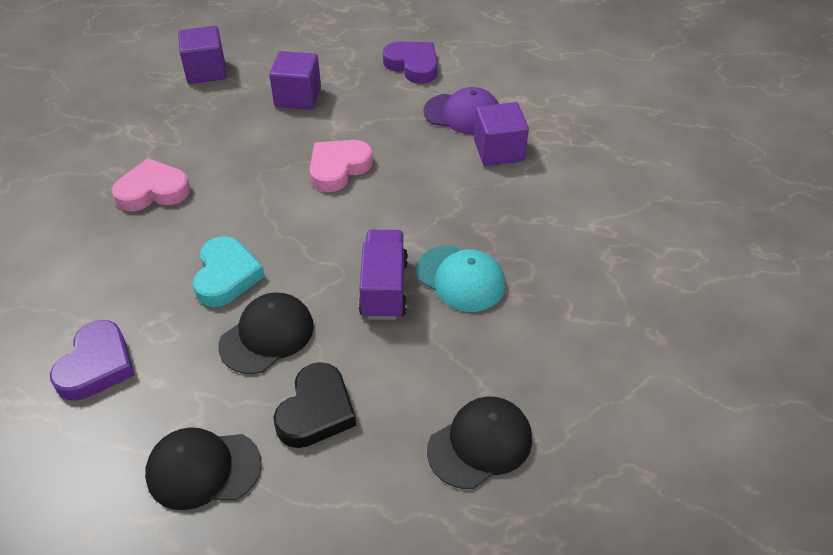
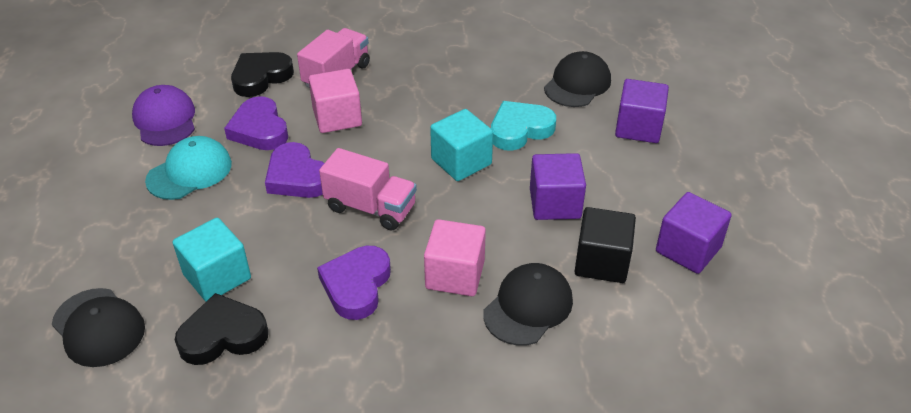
black cube: none = 0 -> [574,207,636,283] = 1
black heart: [273,362,356,448] = 1 -> [175,293,268,365] [231,52,294,97] = 2
pink cube: none = 0 -> [308,69,362,133] [424,219,486,296] = 2
pink heart: [112,158,190,211] [310,140,373,192] = 2 -> none = 0
pink truck: none = 0 -> [297,28,370,88] [319,148,417,231] = 2
purple heart: [50,320,134,401] [383,42,438,84] = 2 -> [224,96,288,150] [265,142,324,198] [317,246,391,320] = 3
purple truck: [358,230,408,320] = 1 -> none = 0
turquoise cube: none = 0 -> [172,218,251,302] [430,109,493,181] = 2

